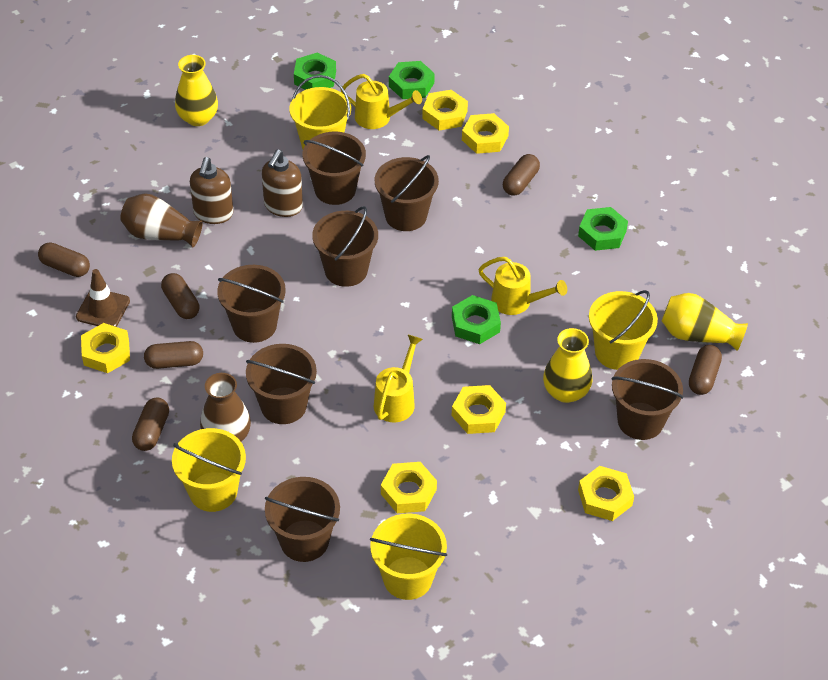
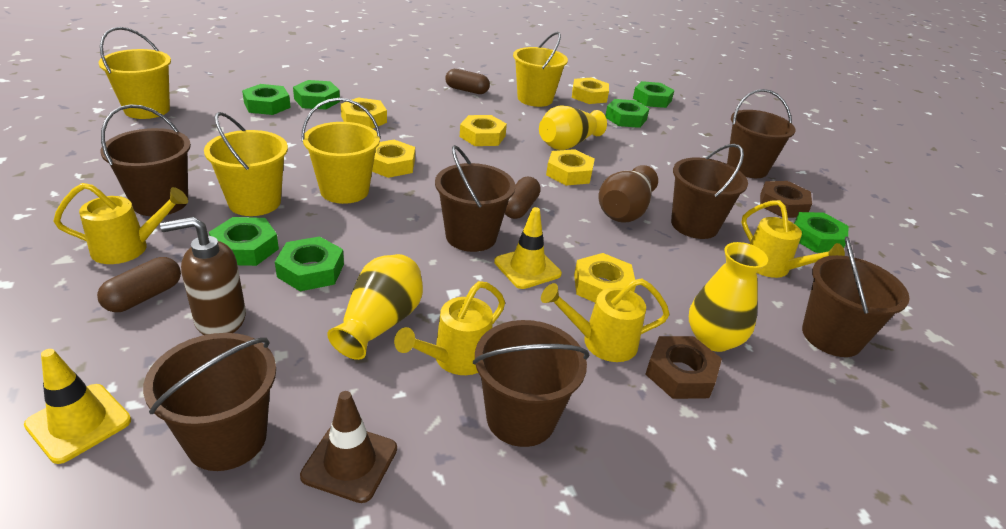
brown capsule: [38,243,90,277] [132,398,169,451] [144,341,203,369] [161,273,199,319] [503,154,540,196] [689,345,722,395] = 6 -> [97,257,181,312] [445,69,490,94] [505,176,541,219] = 3
brown nut: none = 0 -> [645,336,722,399] [760,181,812,218] = 2
brown soap dispenser: [190,157,233,224] [262,149,303,217] = 2 -> [160,217,246,335] = 1
brown vase: [120,193,203,247] [200,373,251,442] = 2 -> [599,165,658,223] = 1
green nut: [294,52,336,90] [389,61,435,99] [452,295,501,344] [578,207,628,251] = 4 -> [209,217,279,266] [242,84,291,115] [275,236,344,291] [293,80,340,110] [605,99,649,128] [633,81,674,108] [794,212,848,253] = 7
yellow traffic cone: none = 0 -> [24,349,131,464] [494,207,562,289] = 2
yellow watering can: [341,74,422,129] [374,334,423,422] [478,257,567,315] = 3 -> [53,183,188,264] [394,281,505,375] [541,278,670,362] [742,200,845,278] = 4

